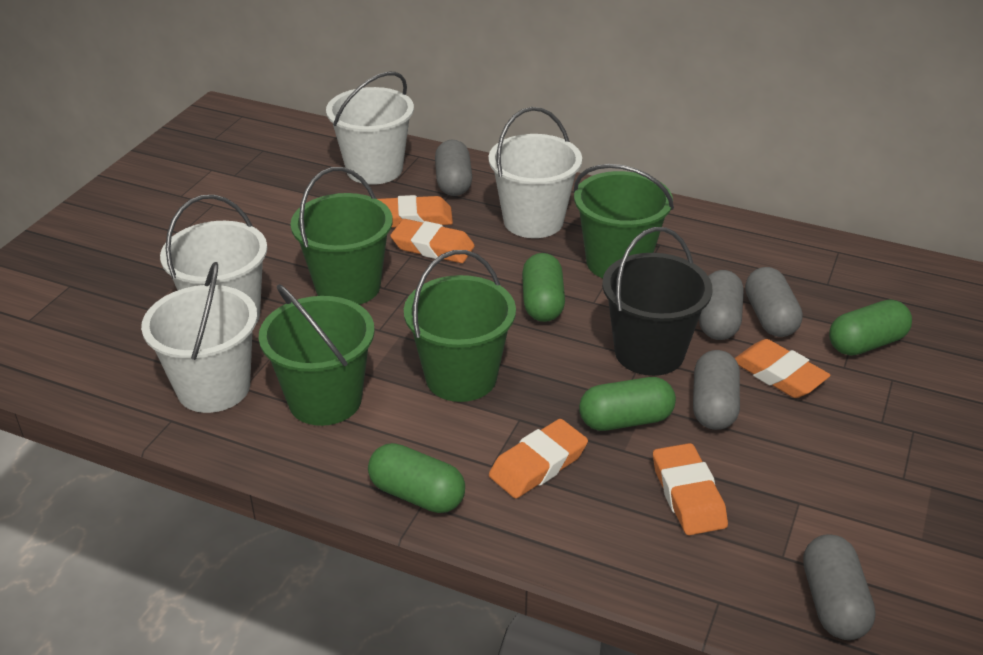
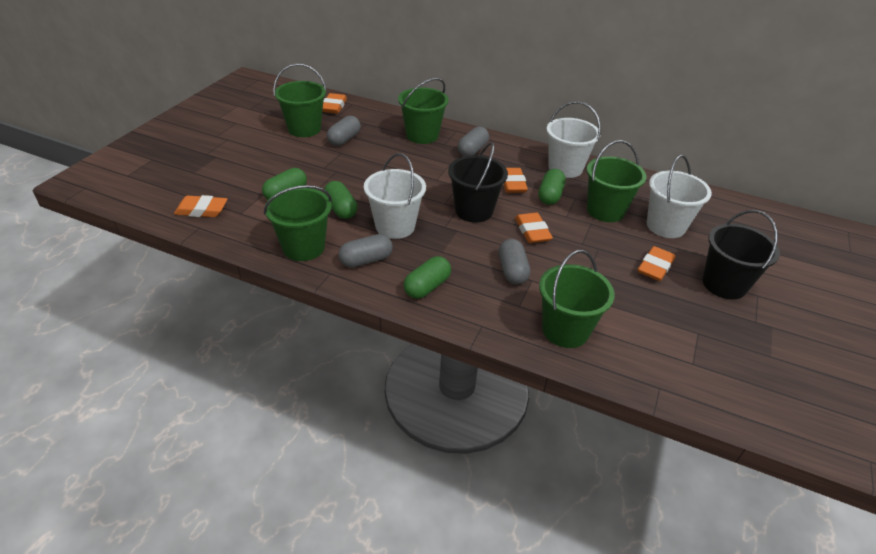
black bucket: [602,227,712,376] = 1 -> [448,142,508,223] [703,210,780,300] = 2
green bucket: [259,284,375,426] [291,167,393,305] [404,250,516,402] [574,164,674,278] = 4 -> [264,185,332,261] [273,64,327,137] [398,78,449,144] [539,250,615,348] [587,140,647,222] = 5
grey capsule: [435,139,472,196] [693,350,740,430] [699,270,744,340] [745,267,803,337] [803,534,876,640] = 5 -> [327,116,361,146] [338,234,393,268] [458,127,489,157] [499,239,530,285] = 4
white bucket: [141,262,258,413] [160,195,267,324] [326,72,414,185] [489,107,582,238] = 4 -> [364,153,426,239] [546,101,601,178] [647,155,712,238] = 3

